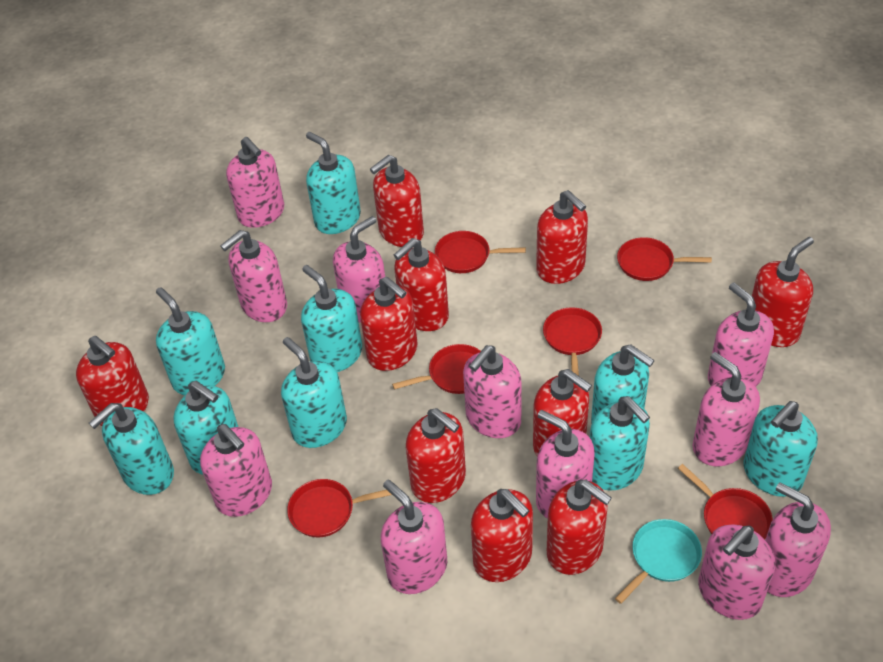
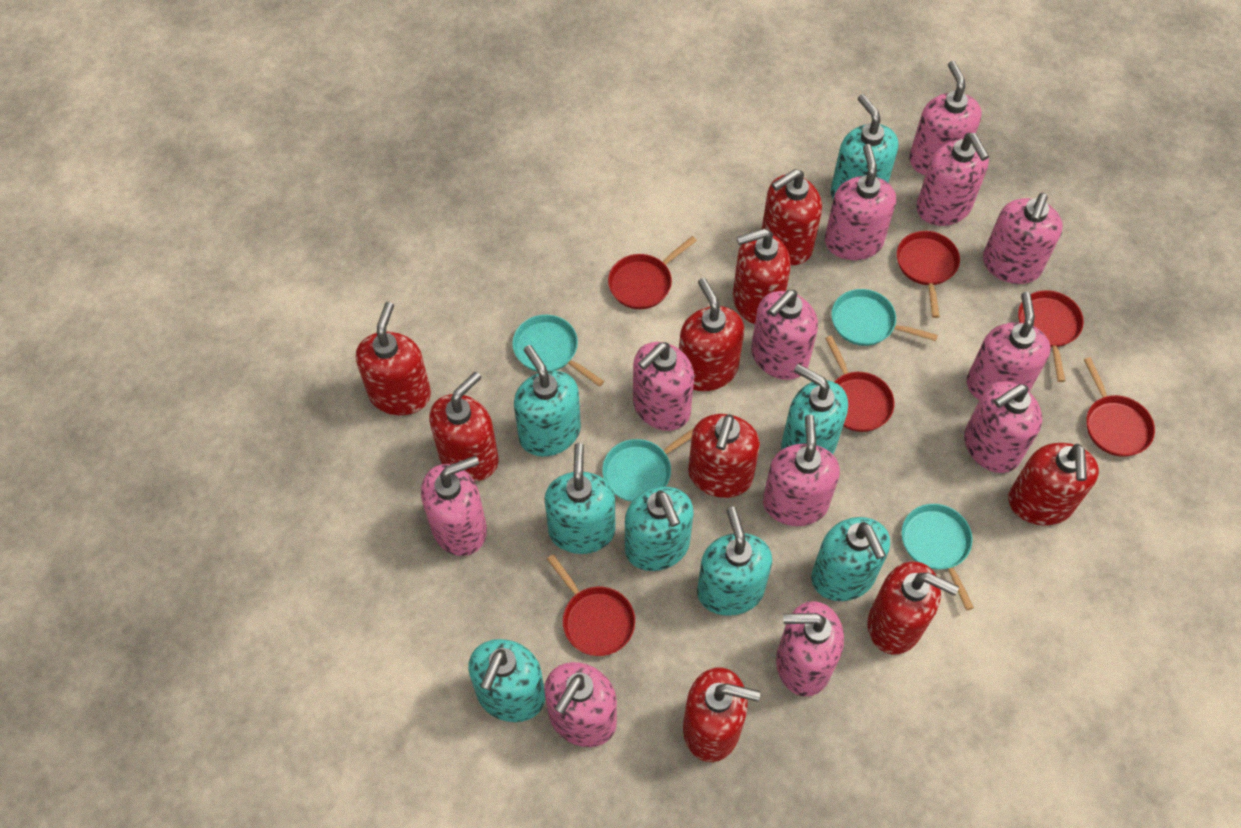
pink soap dispenser: [200,424,272,517] [220,230,287,322] [226,137,284,228] [333,216,385,323] [381,480,447,594] [463,345,521,438] [536,410,595,518] [693,352,760,466] [698,524,775,620] [708,283,774,387] [765,482,831,597] = 11 -> [421,456,487,556] [544,662,617,747] [633,342,694,431] [751,290,818,380] [763,415,840,526] [776,601,844,697] [825,144,896,260] [909,61,982,175] [916,133,989,226] [964,381,1042,473] [967,292,1050,400] [983,193,1063,284] = 12
red soap dispenser: [76,336,149,426] [360,277,418,371] [370,154,424,247] [394,238,449,331] [406,408,466,503] [471,489,533,582] [533,369,592,456] [536,190,588,284] [547,480,612,575] [752,237,814,347] = 10 -> [356,302,431,416] [429,372,499,481] [679,278,744,391] [683,667,760,762] [688,414,760,498] [733,228,791,324] [762,169,822,265] [867,561,959,654] [1008,443,1099,525] = 9
turquoise pan: [615,519,702,604] = 1 -> [512,315,604,387] [602,427,695,502] [831,289,938,346] [902,504,974,610] = 4
turquoise soap dispenser: [89,403,174,495] [156,287,225,395] [173,381,238,475] [281,337,347,448] [301,265,362,372] [306,132,361,234] [590,396,650,490] [591,344,655,424] [743,401,818,497] = 9 -> [468,639,545,722] [514,345,581,457] [544,443,615,554] [625,486,694,571] [697,507,772,616] [781,364,848,454] [811,517,890,601] [831,94,898,199] = 8

